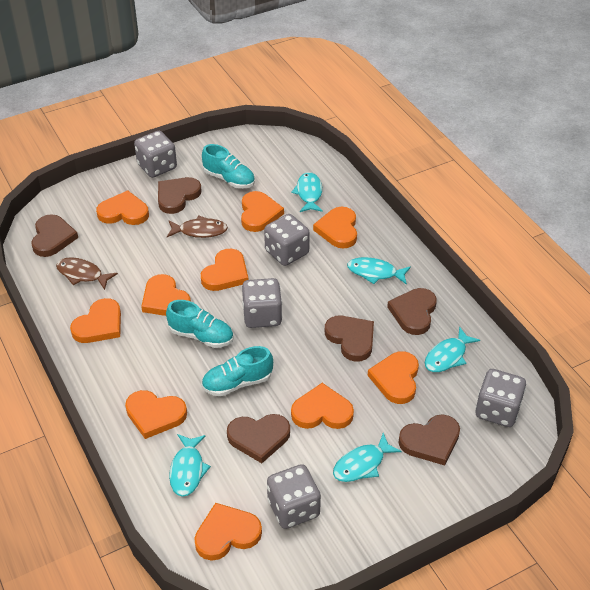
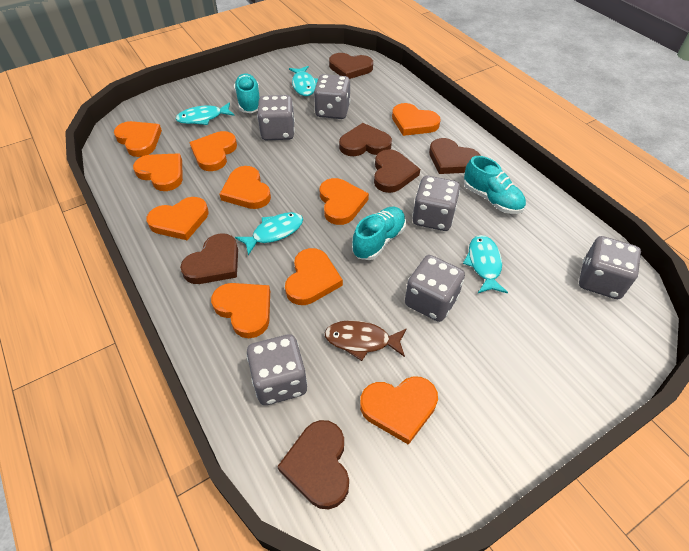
brown fish: [56,257,118,290] [167,216,228,238] = 2 -> [324,320,407,361] = 1
grey dice: [134,131,177,178] [242,278,282,328] [264,214,310,266] [267,464,321,529] [476,369,526,427] = 5 -> [247,334,307,405] [257,95,295,140] [314,74,350,119] [405,255,465,322] [412,176,460,231] [579,236,641,299] = 6
turquoise fish: [169,434,211,497] [291,172,323,212] [333,433,402,482] [347,257,411,285] [425,327,480,372] = 5 -> [176,102,234,125] [235,212,303,255] [289,66,318,96] [463,235,508,294] = 4

